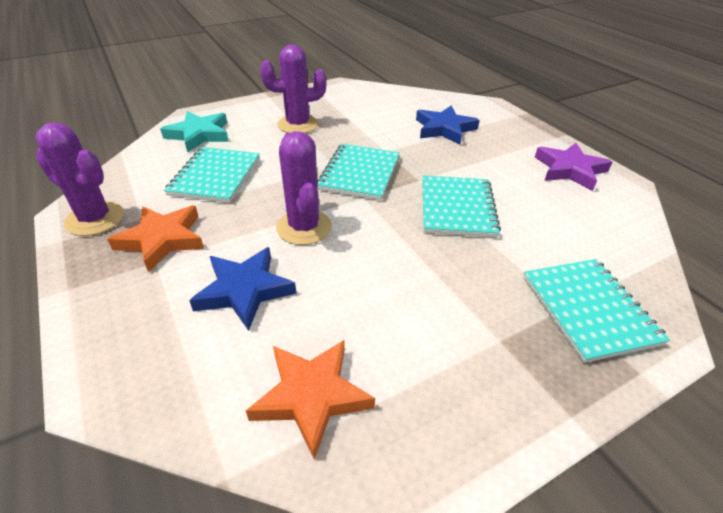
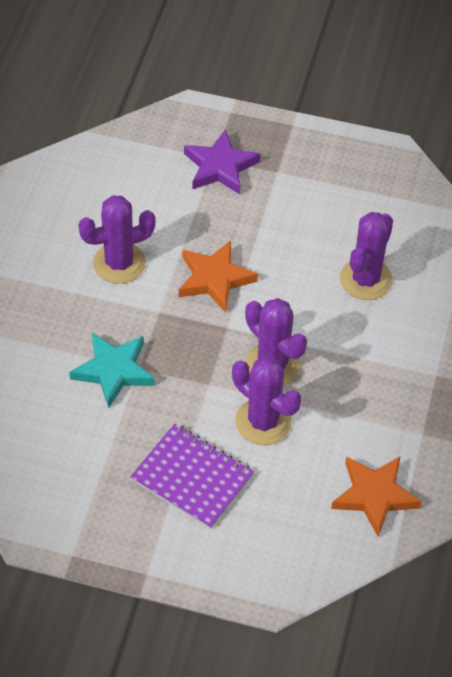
blue star: [189,247,296,331] [416,105,480,145] = 2 -> none = 0
purple cactus: [35,122,124,236] [260,44,326,133] [276,131,332,245] = 3 -> [78,195,156,284] [232,356,301,445] [245,298,307,385] [340,212,393,300] = 4
purple notebook: none = 0 -> [130,424,254,529] = 1
turquoise notebook: [164,147,260,203] [317,144,400,200] [422,176,501,238] [523,259,670,363] = 4 -> none = 0

